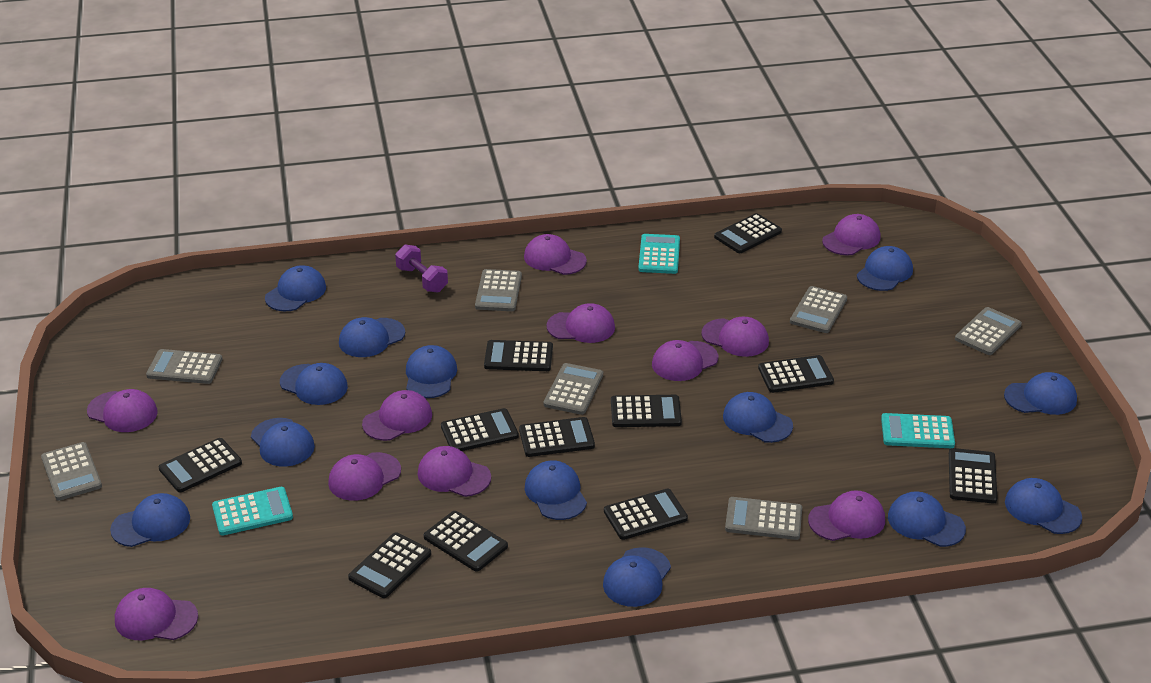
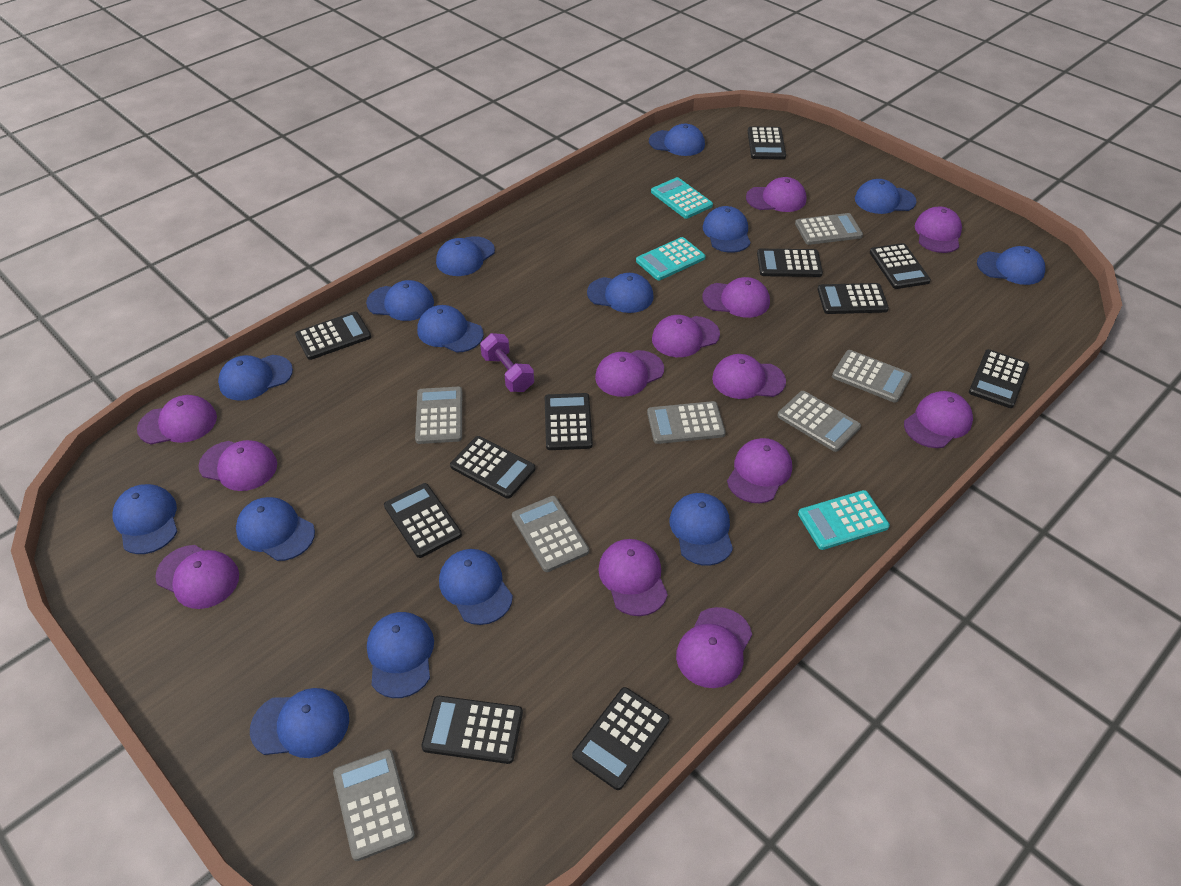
blue cap: [110,493,190,547] [251,418,315,467] [265,265,326,311] [280,363,348,405] [339,317,405,357] [406,345,457,398] [525,460,587,520] [603,547,671,607] [723,392,793,443] [857,246,913,291] [888,491,966,547] [1004,372,1077,415] [1005,478,1082,534] = 13 -> [113,484,178,554] [218,355,293,401] [236,497,315,561] [250,688,349,758] [366,280,434,321] [367,612,434,698] [417,305,484,353] [436,236,495,276] [439,549,513,625] [587,273,654,313] [649,124,705,156] [669,493,733,566] [703,206,751,253] [855,179,917,214] [977,246,1045,285] = 15
purple cap: [87,389,158,432] [115,588,198,640] [328,452,401,501] [362,390,432,441] [418,446,491,497] [524,234,587,275] [546,303,615,343] [652,340,718,381] [702,317,769,357] [808,490,885,541] [822,214,881,256] = 11 -> [137,395,217,445] [155,545,239,609] [199,440,277,491] [595,350,664,397] [598,539,668,616] [652,315,720,357] [676,607,752,688] [702,277,770,318] [712,354,786,399] [727,438,792,503] [746,177,806,212] [904,391,973,448] [915,207,962,253] = 13

